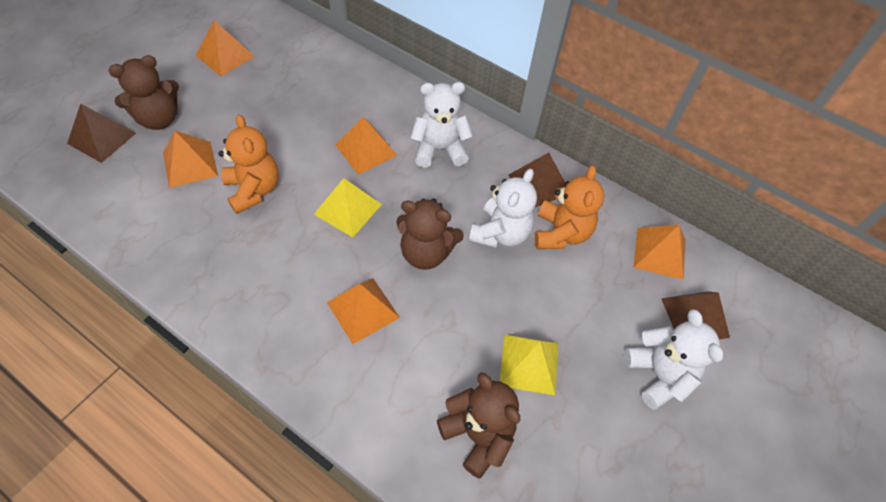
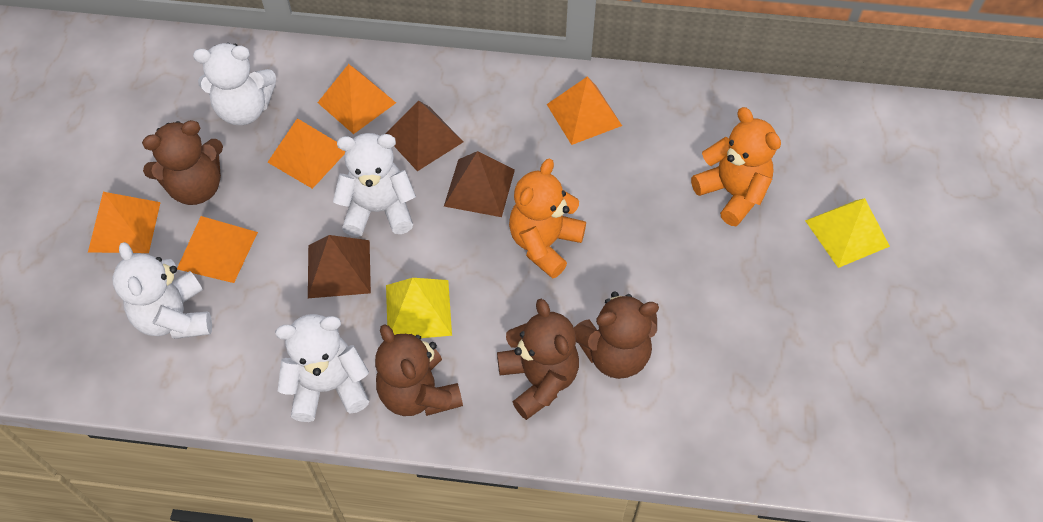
brown teddy bear: [108,55,179,130] [396,198,464,270] [437,372,520,479] = 3 -> [142,120,223,205] [375,324,463,416] [497,299,579,420] [574,292,659,379] = 4
white teddy bear: [411,82,473,168] [469,169,537,248] [624,309,723,410] = 3 -> [112,242,212,339] [193,43,276,125] [275,314,369,422] [333,133,416,237] = 4

